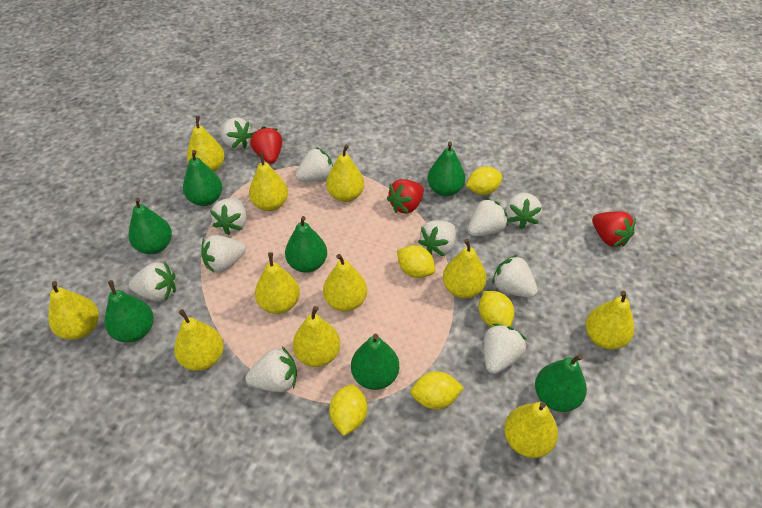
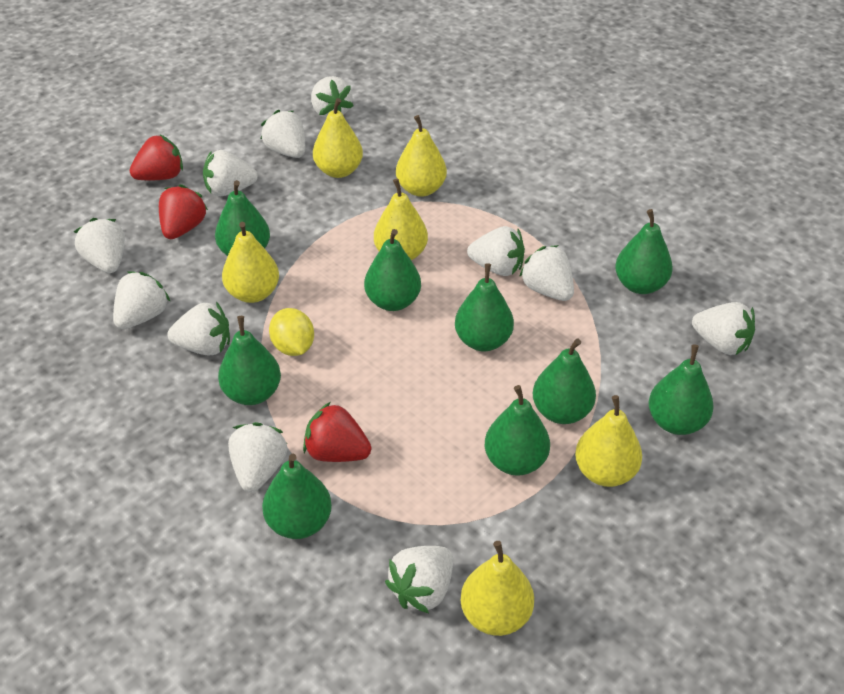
green pear: [105,280,154,342] [129,197,172,254] [183,150,222,206] [285,216,327,273] [351,334,399,390] [427,141,465,196] [535,354,587,412] = 7 -> [215,180,270,256] [218,316,281,405] [262,454,332,539] [364,229,421,311] [455,263,514,351] [485,385,550,476] [533,338,596,424] [615,209,673,294] [649,344,714,435] = 9
yellow lemon: [329,384,367,436] [397,245,435,278] [410,371,464,410] [466,166,503,195] [479,291,515,327] = 5 -> [269,308,314,356] = 1
yellow pear: [48,281,99,340] [174,309,224,371] [187,116,225,172] [249,152,288,211] [255,252,300,314] [293,306,340,367] [323,254,367,312] [326,145,364,202] [443,239,487,298] [504,402,558,458] [585,291,635,349] = 11 -> [222,222,279,303] [313,98,363,178] [374,179,428,261] [396,115,447,197] [460,541,534,636] [575,395,642,487] = 6

